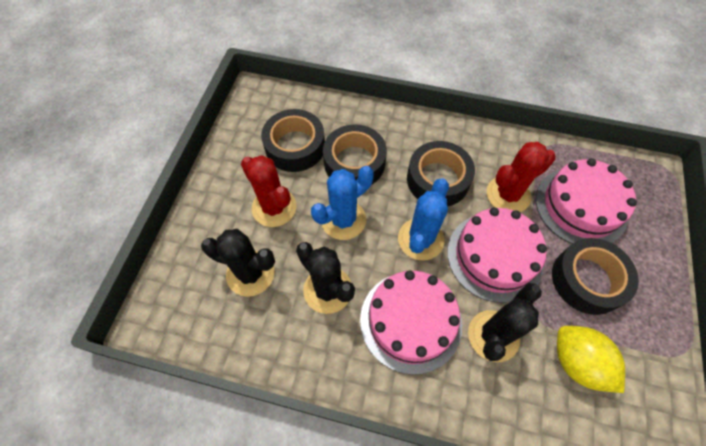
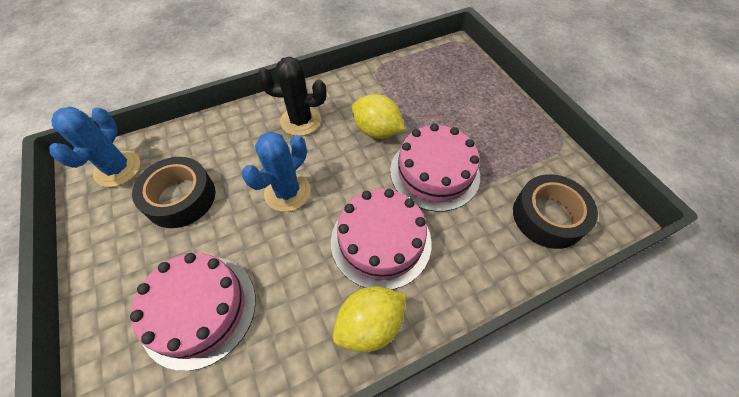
black cactus: [201,229,275,297] [296,242,355,314] [468,283,542,362] = 3 -> [257,57,327,136] = 1
black tape: [261,109,325,172] [323,124,387,185] [407,141,475,206] [552,238,639,315] = 4 -> [132,157,216,228] [513,174,598,249] = 2
red cactus: [241,155,296,227] [487,142,556,212] = 2 -> none = 0
yellow lemon: [557,326,625,393] = 1 -> [333,286,406,352] [352,94,405,139] = 2

